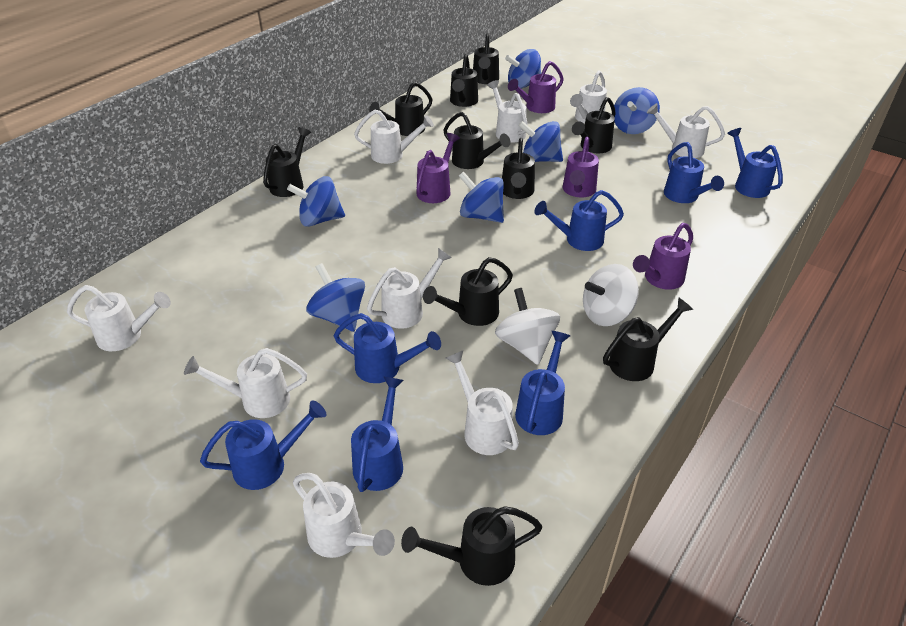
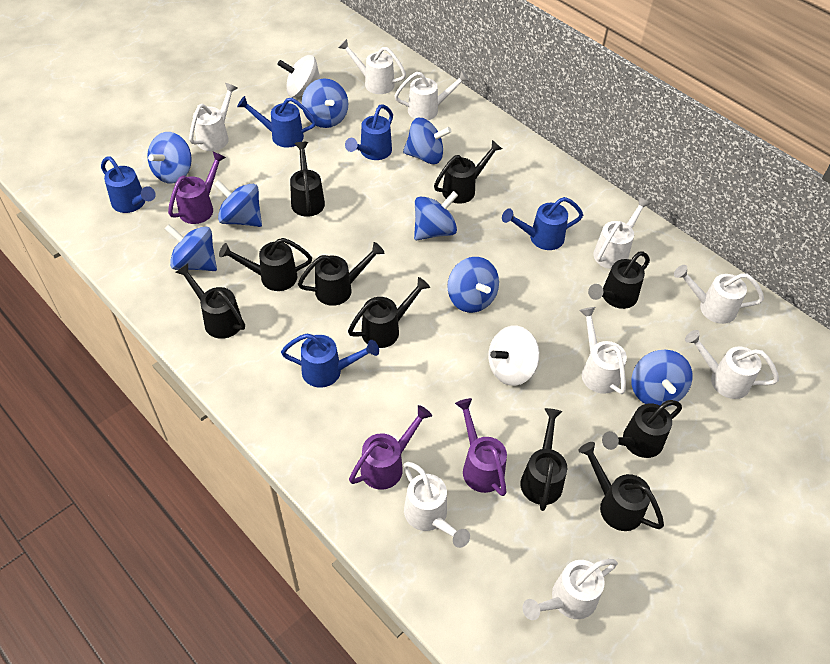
blue spinning top: [287,176,345,227] [306,263,365,332] [459,171,504,223] [505,49,541,89] [518,121,563,162] [614,87,660,134] = 6 -> [147,132,192,184] [165,224,217,271] [214,180,262,227] [302,78,348,128] [403,118,452,164] [414,191,458,240] [447,257,499,313] [631,350,693,407] = 8
blue watering can: [200,400,326,490] [334,313,441,383] [351,376,404,492] [515,331,570,435] [534,190,624,251] [664,142,724,203] [727,128,783,198] = 7 -> [101,156,156,213] [237,96,316,148] [281,334,379,388] [345,105,393,160] [502,197,583,250] = 5
purple watering can: [417,133,460,203] [508,61,564,113] [563,137,599,198] [633,223,693,290] = 4 -> [168,152,226,224] [349,405,432,490] [455,398,507,496] = 3

